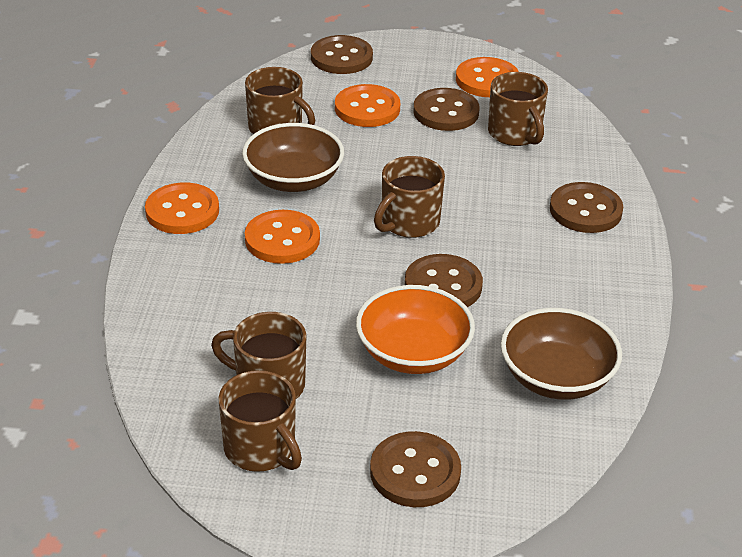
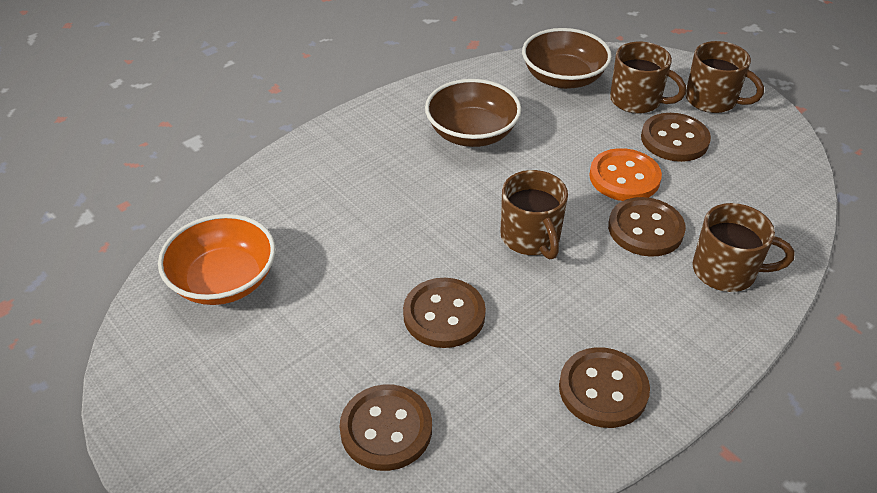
brown mug: [211,312,306,399] [218,370,302,472] [245,67,315,134] [374,156,445,238] [488,72,548,146] = 5 -> [501,170,568,260] [610,42,686,114] [685,41,764,113] [692,203,795,292] = 4
orange button: [145,182,219,234] [245,210,320,264] [335,84,400,127] [456,57,519,97] = 4 -> [589,148,662,201] = 1

